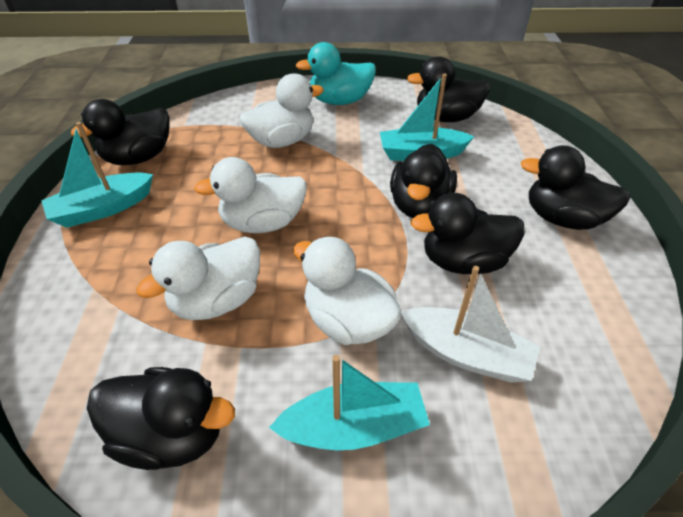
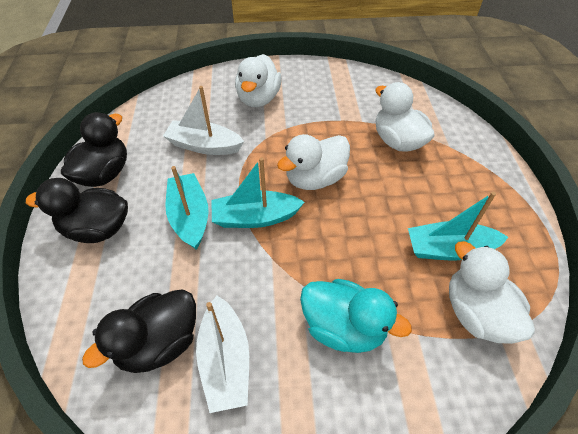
black duck: [71,99,170,165] [87,367,235,470] [390,144,457,218] [407,56,490,122] [411,193,525,274] [521,145,631,230] = 6 -> [26,178,128,243] [61,112,127,187] [82,289,196,373] = 3
white boat: [401,266,540,383] = 1 -> [163,86,244,155] [196,296,249,413] = 2

